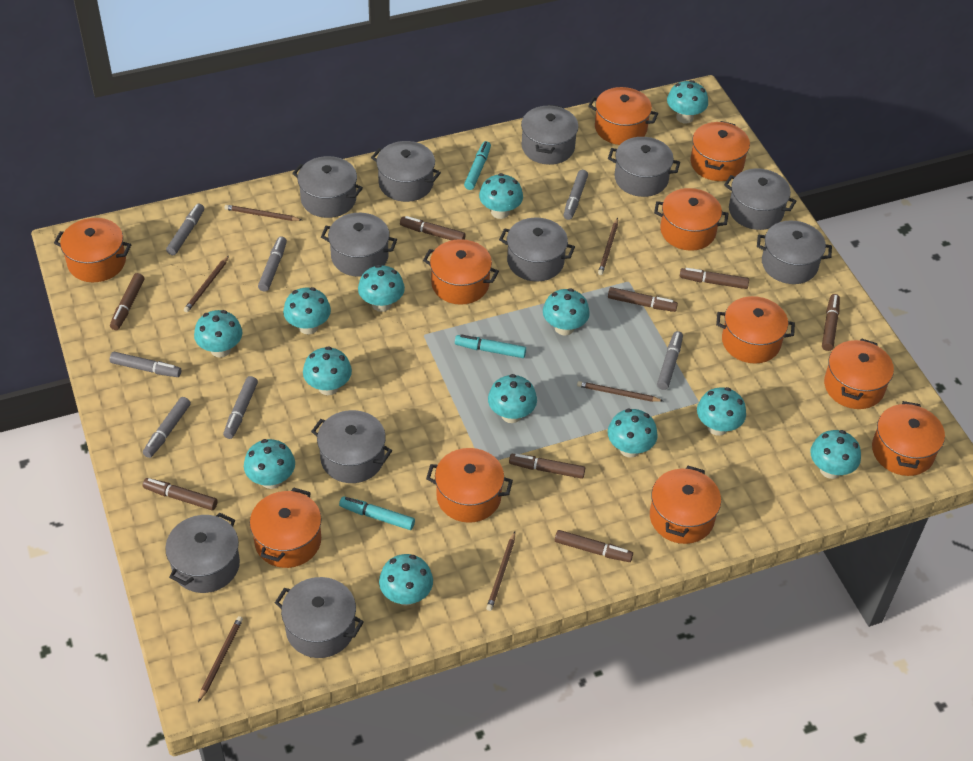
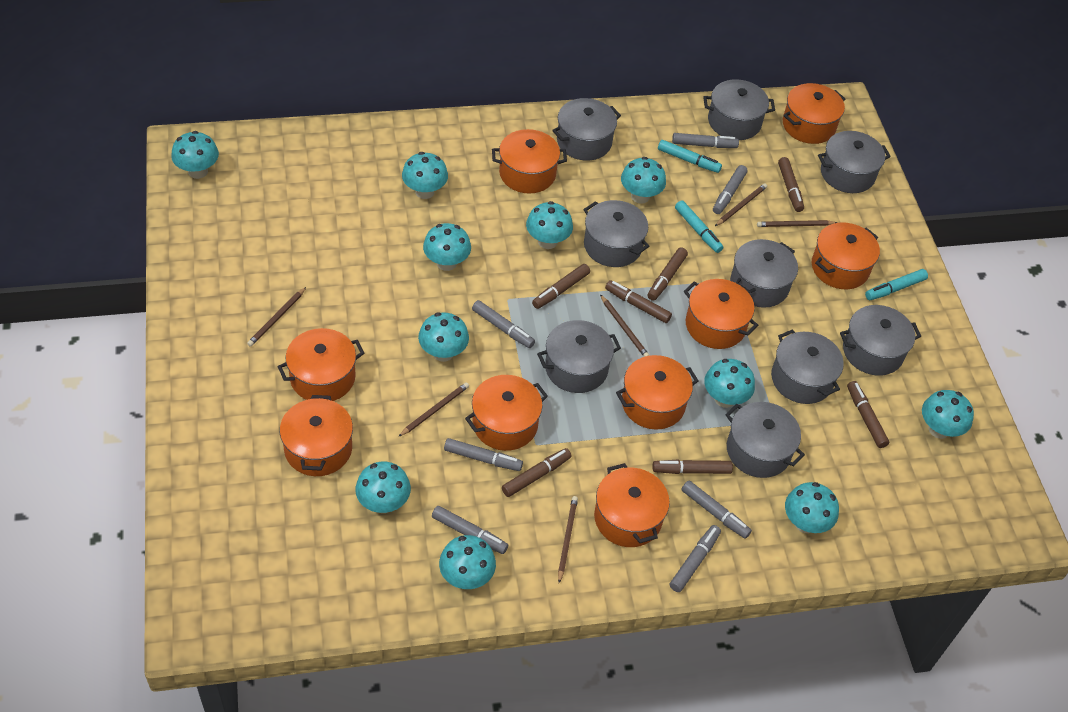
brown marker: [110,273,144,330] [143,478,217,510] [400,216,465,240] [509,454,585,479] [555,530,633,562] [608,287,678,312] [680,268,749,289] [822,294,840,351] = 8 -> [502,448,572,497] [532,264,590,309] [605,280,672,323] [647,247,688,301] [652,459,733,474] [778,157,804,212] [847,381,889,448] = 7
grey pot: [165,512,240,593] [275,577,364,658] [292,156,363,218] [311,410,392,483] [321,213,397,277] [371,141,441,202] [499,217,575,282] [521,105,578,165] [608,137,680,197] [724,168,797,230] [757,221,832,284] = 11 -> [537,320,621,393] [552,98,621,161] [583,200,650,267] [703,79,775,140] [725,402,805,478] [730,239,798,308] [771,329,844,404] [818,131,891,193] [840,305,921,376] = 9
orange pot: [54,218,131,282] [250,487,322,568] [423,239,499,305] [426,448,513,523] [588,87,658,145] [650,466,721,544] [654,188,729,251] [690,121,750,181] [716,296,795,364] [824,338,894,409] [872,401,945,476] = 11 -> [277,328,364,401] [280,395,353,476] [465,375,548,451] [492,129,567,194] [594,463,670,547] [616,355,699,430] [684,279,758,349] [783,83,845,144] [812,222,880,289] = 9
turquoise mushroom: [194,310,242,358] [244,439,295,489] [283,287,331,334] [303,346,352,395] [358,265,405,312] [379,554,433,606] [479,173,523,219] [488,374,537,423] [543,288,590,336] [608,409,658,458] [667,80,708,124] [697,387,746,436] [810,430,861,479] = 13 -> [171,131,219,179] [355,462,411,513] [402,152,448,199] [418,312,469,362] [423,223,471,271] [439,535,496,589] [526,201,573,249] [621,157,666,204] [704,359,755,408] [785,482,839,533] [922,390,974,439] = 11

